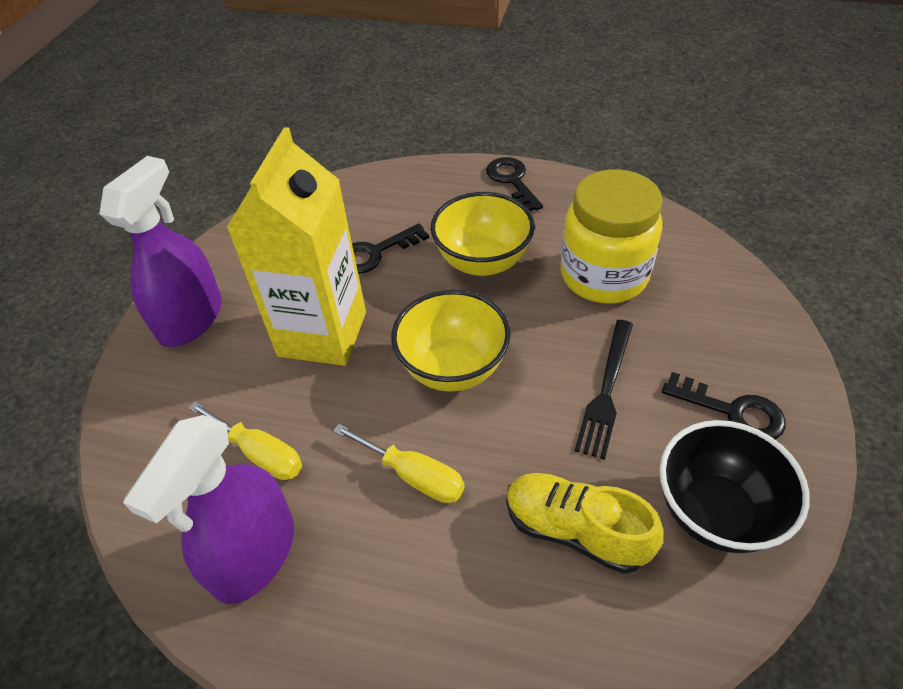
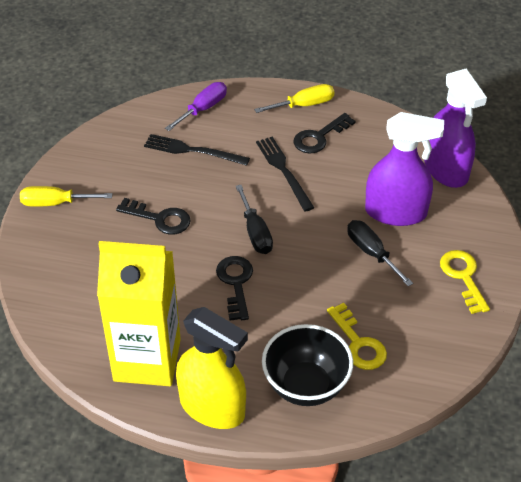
black fork: [575,320,633,459] = 1 -> [144,134,250,166] [256,137,314,212] = 2
black screwdriver: none = 0 -> [236,185,273,254] [347,220,413,286] = 2
purple screwdriver: none = 0 -> [165,82,227,131] = 1
yellow bowl: [391,290,511,392] [431,192,535,276] = 2 -> none = 0
yellow jar: [561,169,663,304] = 1 -> none = 0
yellow key: none = 0 -> [327,303,387,370] [440,250,490,314] = 2
yellow shoe: [506,473,663,574] = 1 -> none = 0
yellow spray bottle: none = 0 -> [176,307,248,429] = 1

